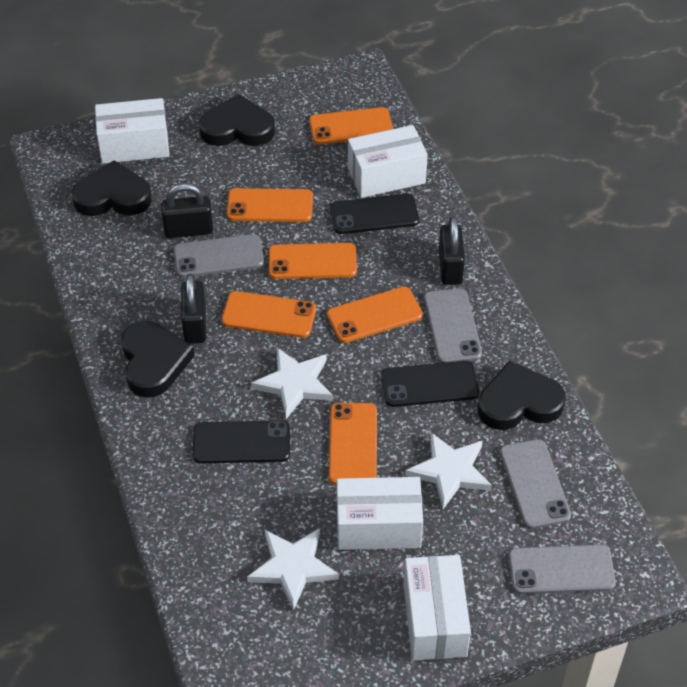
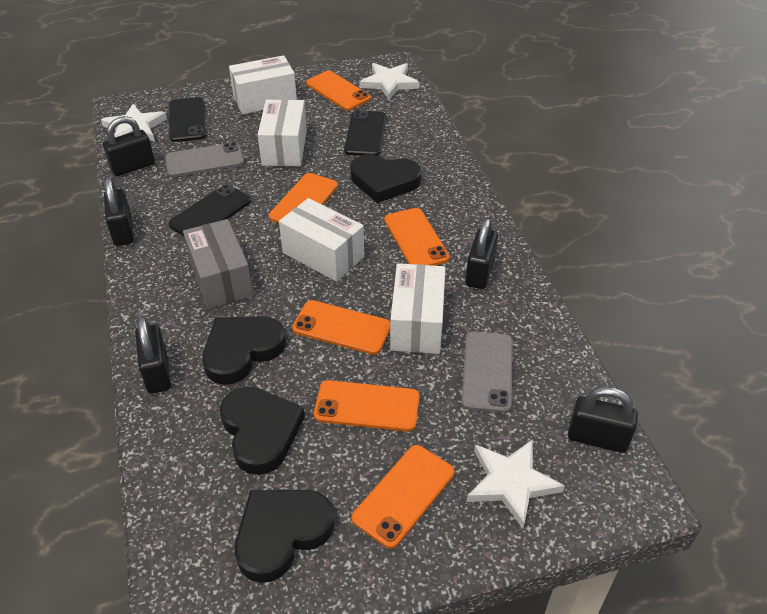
black padlock: [161,183,213,238] [181,274,206,344] [439,216,465,285] = 3 -> [103,116,155,176] [104,177,134,246] [135,316,171,394] [466,218,498,289] [568,387,638,453] = 5
grey box: none = 0 -> [183,219,253,309] = 1
grey phone: [174,234,264,278] [424,288,482,363] [500,439,571,529] [508,545,616,594] = 4 -> [165,142,244,177] [461,331,513,413] = 2

